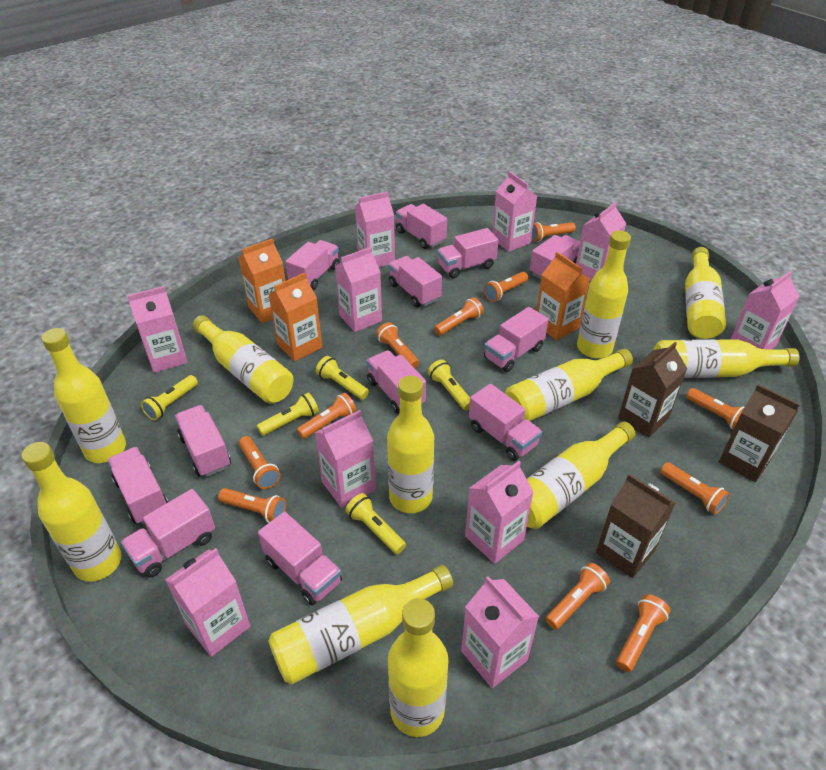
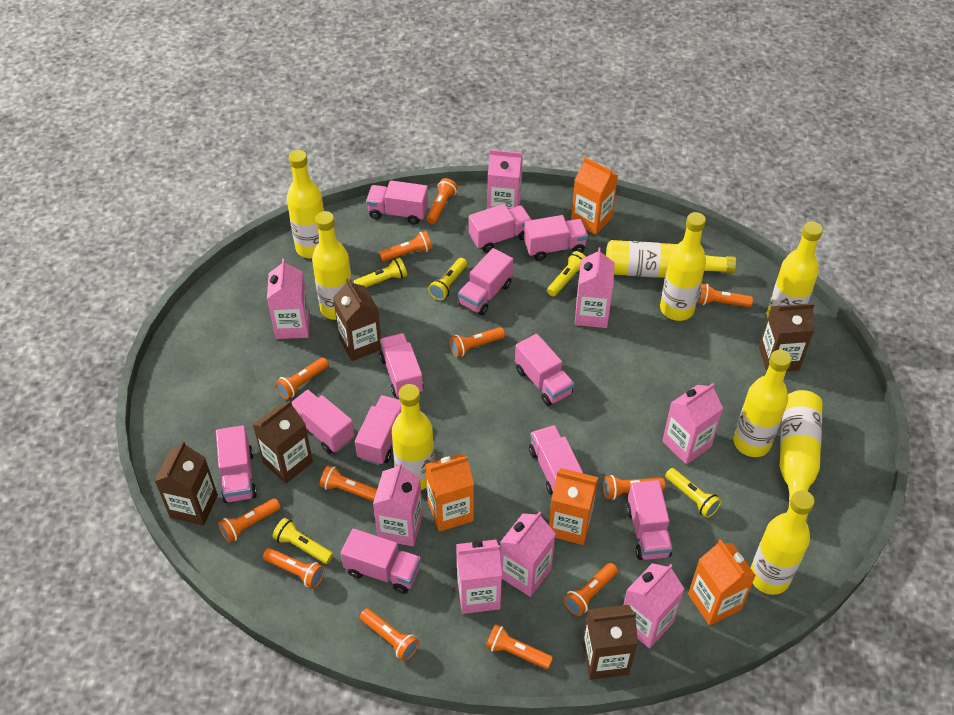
brown carton: [596,474,675,578] [618,342,687,437] [719,384,800,482] = 3 -> [155,441,218,525] [253,400,313,483] [333,278,381,361] [582,605,638,680] [759,303,815,372] = 5
orange carton: [238,238,286,323] [269,273,322,361] [536,252,590,340] = 3 -> [425,454,474,532] [549,468,598,545] [571,157,618,235] [688,539,756,625] = 4
orange flashlight: [218,488,286,523] [239,436,281,489] [297,393,356,439] [376,322,419,368] [434,297,484,336] [484,272,528,302] [531,222,576,242] [546,563,610,630] [616,594,671,672] [660,462,730,514] [686,388,744,429] = 11 -> [218,498,280,543] [263,548,325,589] [275,357,329,399] [320,465,377,502] [360,608,419,661] [379,231,432,262] [426,178,458,224] [449,327,505,357] [486,624,553,669] [563,563,618,616] [603,475,665,500] [697,284,753,307] = 12
pink carton: [127,286,188,373] [165,548,250,657] [314,410,376,508] [335,247,382,332] [355,191,395,267] [461,576,539,688] [465,461,534,564] [492,171,537,252] [576,202,626,281] [731,271,800,350] = 10 -> [267,259,310,339] [373,462,423,547] [456,540,502,614] [487,149,523,209] [500,511,556,597] [575,247,615,328] [624,563,684,649] [662,383,723,464] = 8
yellow bottle: [21,442,121,582] [41,328,126,463] [192,315,294,404] [269,565,453,684] [387,376,434,513] [388,598,449,737] [505,349,633,421] [527,421,635,529] [577,231,631,358] [653,339,799,378] [685,247,726,339] = 11 -> [287,150,324,258] [312,211,352,320] [392,384,435,490] [606,240,736,278] [660,212,706,321] [733,350,792,457] [751,490,815,595] [767,221,823,319] [780,390,822,522] = 9

